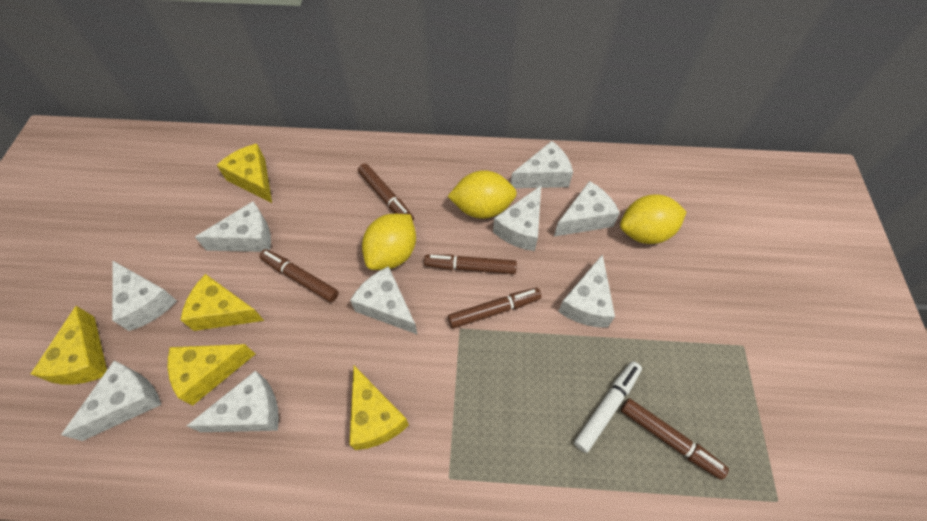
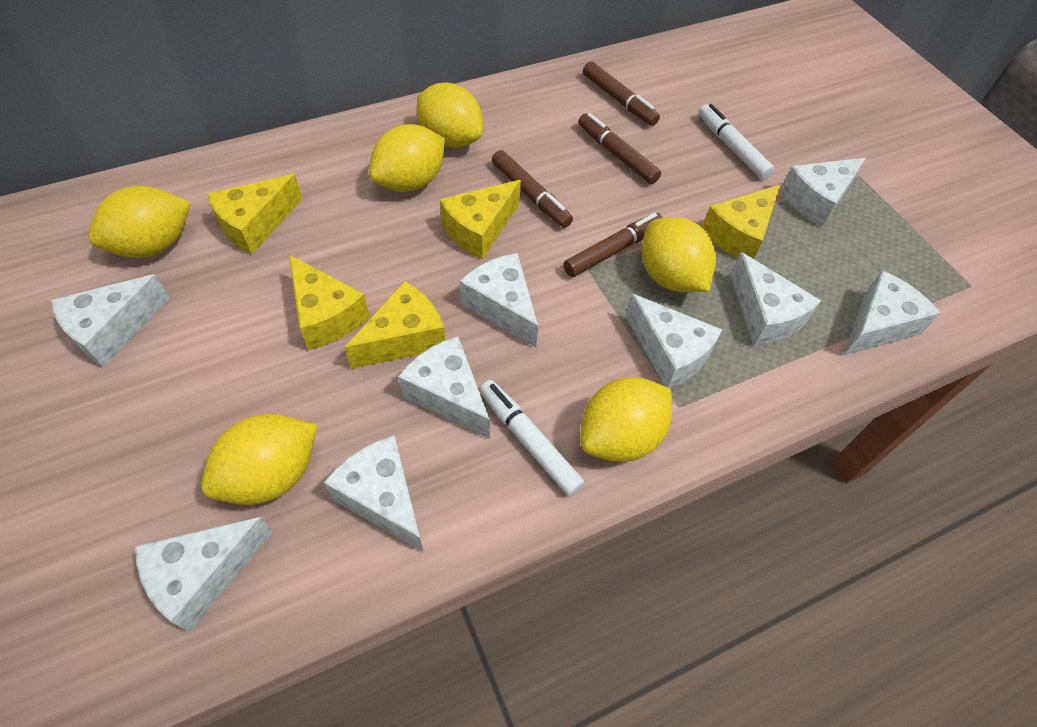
brown marker: [259,249,339,302] [358,163,414,221] [424,255,517,274] [448,288,542,329] [621,398,729,480] = 5 -> [492,150,573,228] [563,213,663,277] [578,113,661,184] [583,61,660,126] = 4
white marker: [574,361,642,453] = 1 -> [479,380,584,496] [699,104,774,179] = 2
yellow lemon: [362,214,416,270] [447,170,517,219] [620,194,686,244] = 3 -> [88,186,191,258] [201,414,317,505] [369,124,445,192] [416,83,483,148] [580,377,672,462] [642,217,716,292] = 6

